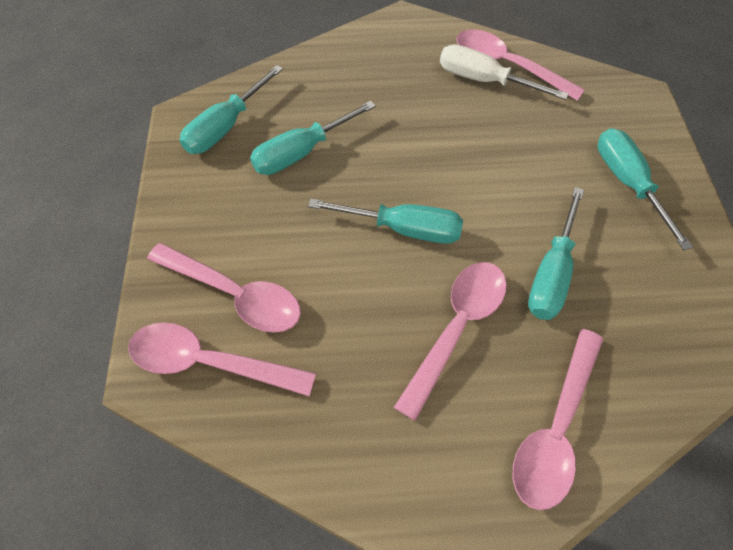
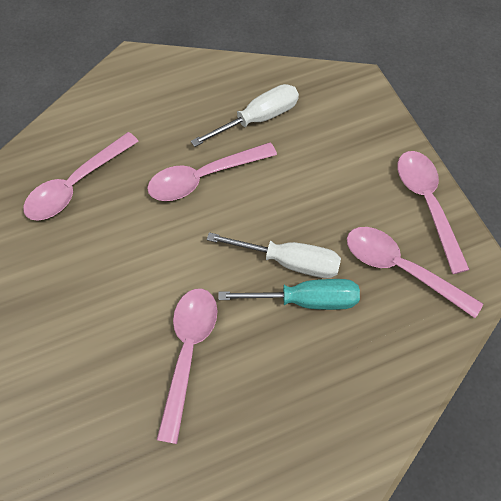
turquoise screwdriver: [180,65,283,154] [250,101,376,175] [308,199,463,244] [528,187,584,320] [597,128,693,250] = 5 -> [218,279,360,310] = 1
white screwdriver: [440,44,569,100] = 1 -> [191,84,299,147] [207,232,341,278] = 2

